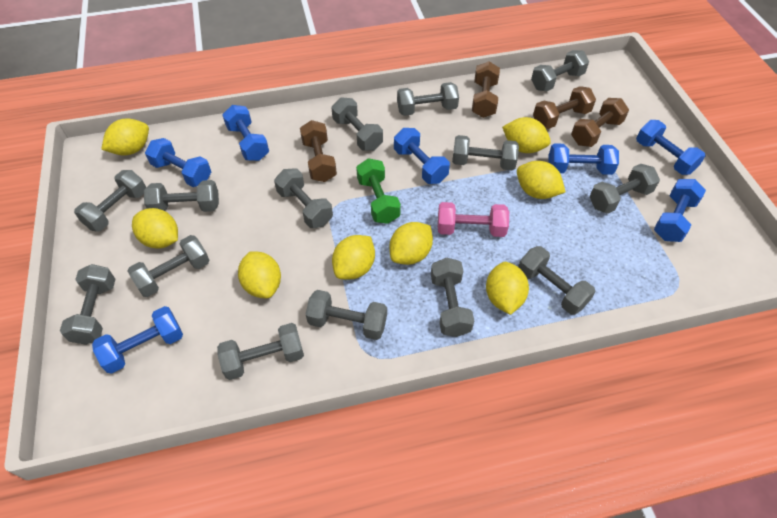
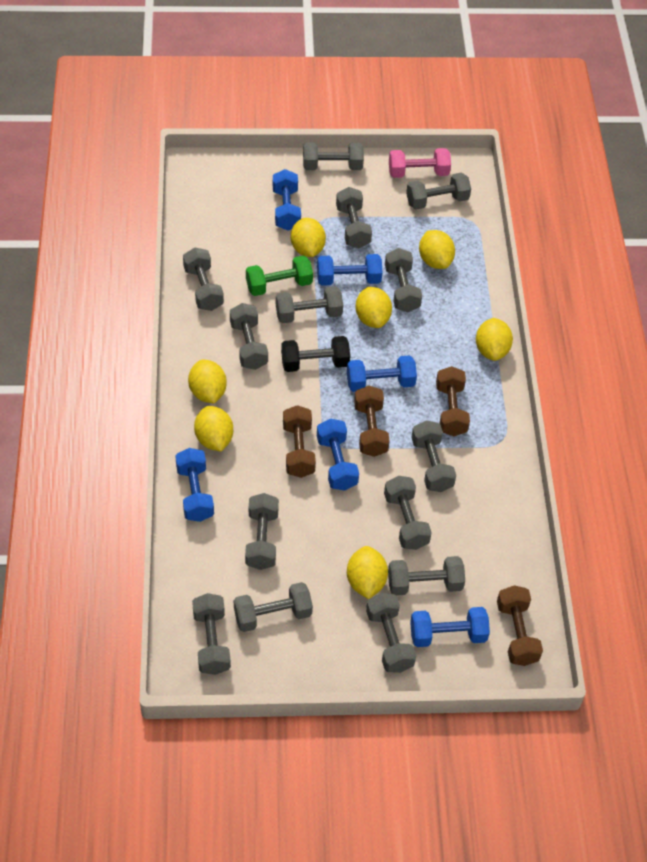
black dumbbell: none = 0 -> [281,336,350,372] = 1
blue dumbbell: [92,306,183,374] [145,138,211,187] [222,105,269,161] [394,128,450,184] [548,143,619,175] [636,120,705,175] [654,179,706,242] = 7 -> [175,448,214,522] [273,169,301,231] [317,254,382,286] [317,419,359,491] [347,355,417,392] [410,607,490,647] = 6
yellow lemon: [101,118,149,155] [132,208,178,249] [238,251,281,298] [332,235,375,279] [390,222,433,265] [486,262,529,315] [502,117,551,153] [517,161,565,199] = 8 -> [188,360,227,404] [194,406,233,451] [291,218,326,257] [347,546,388,599] [356,287,392,328] [419,230,455,269] [476,318,513,361] = 7

